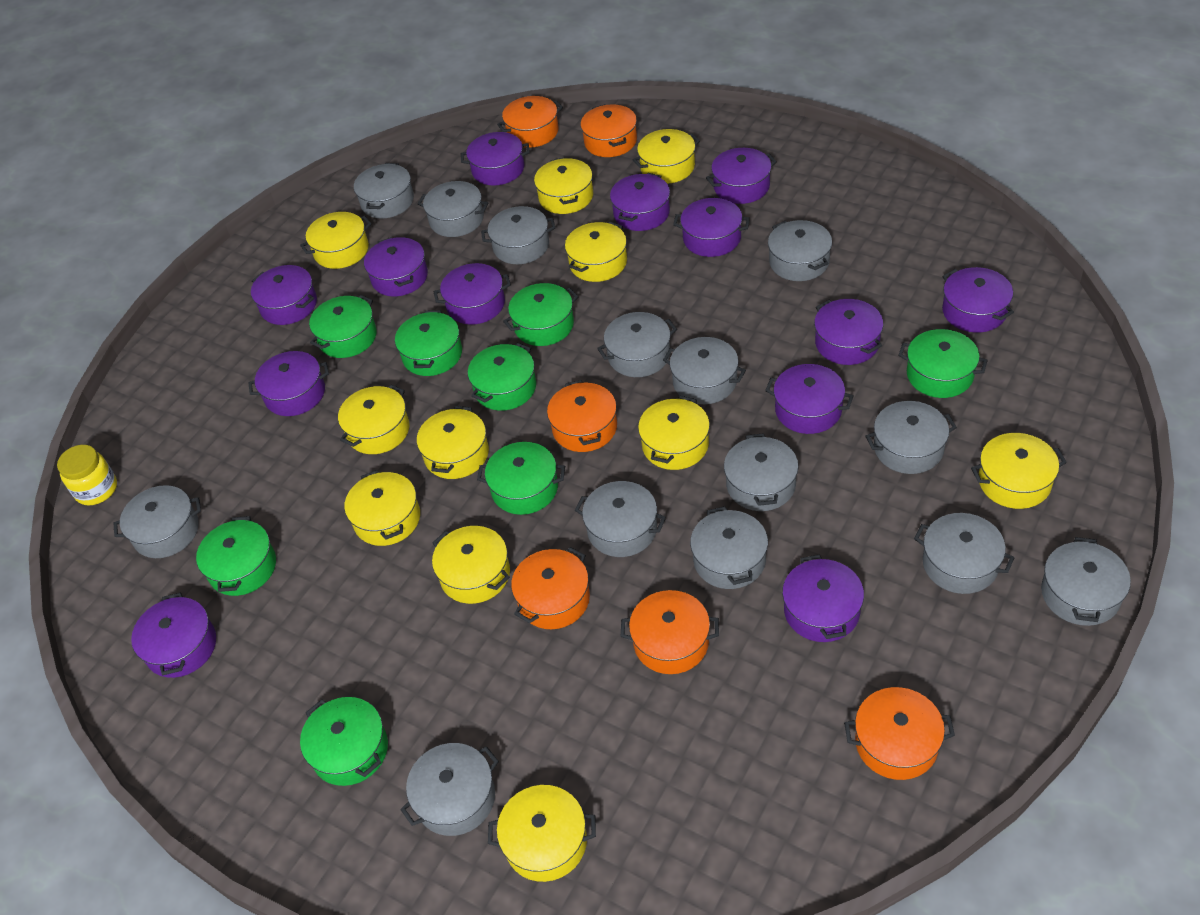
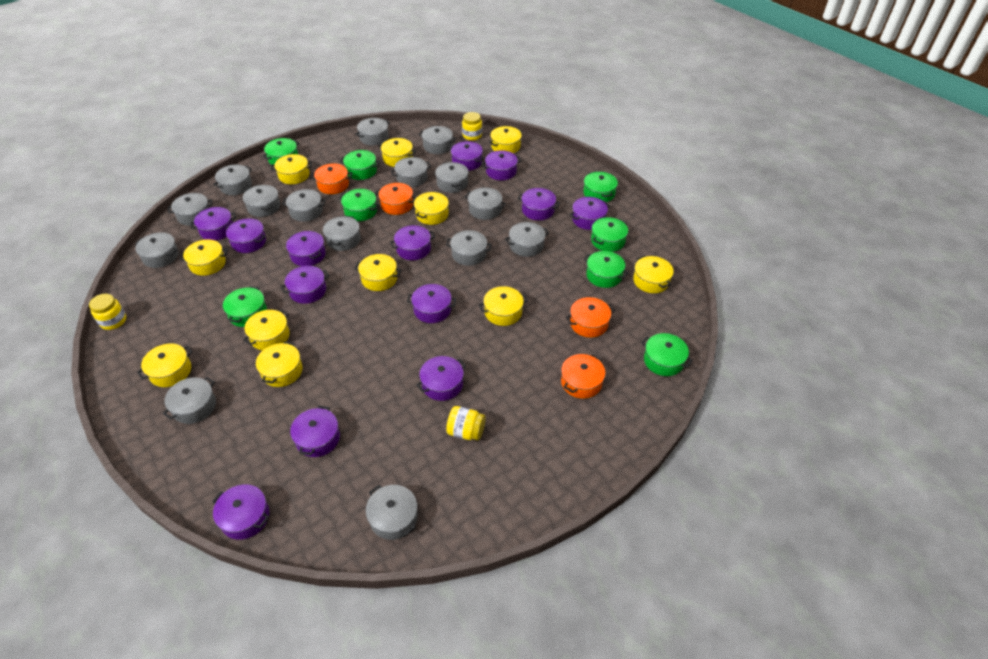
grey pot: [113,485,201,558] [354,163,414,218] [400,743,499,836] [418,181,489,237] [481,206,555,264] [575,481,666,557] [597,312,677,377] [663,337,746,404] [690,506,768,589] [724,433,799,511] [768,220,832,281] [866,401,957,474] [914,513,1014,594] [1041,537,1131,626] = 14 -> [135,232,179,268] [163,377,216,424] [168,193,212,226] [213,164,252,195] [243,185,280,217] [282,189,326,222] [323,216,361,251] [355,118,390,145] [366,485,418,540] [391,157,431,187] [419,126,456,154] [435,162,469,193] [446,230,492,266] [465,187,506,220] [505,222,549,257] = 15
orange pot: [497,96,563,148] [511,547,590,629] [547,380,617,452] [581,104,637,157] [621,590,719,674] [844,687,955,780] = 6 -> [311,163,352,194] [375,183,417,215] [561,354,605,399] [566,297,615,338] = 4
yellow jar: [57,445,117,505] = 1 -> [89,294,126,330] [446,406,486,440] [462,112,482,141] = 3

